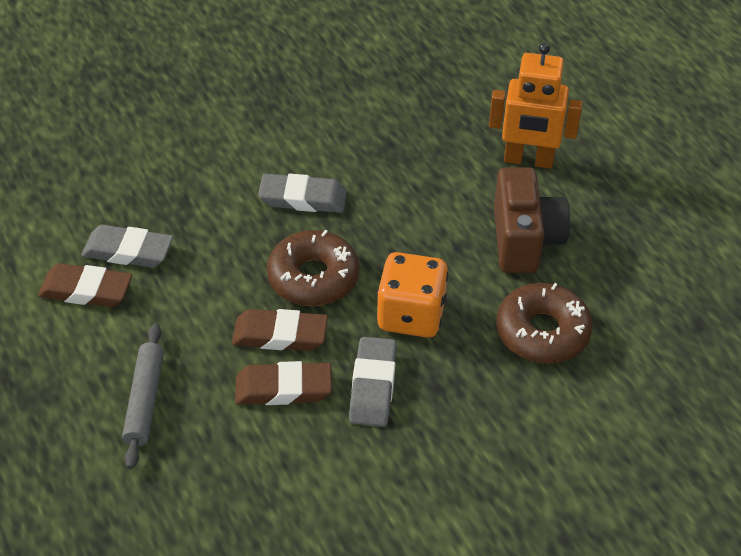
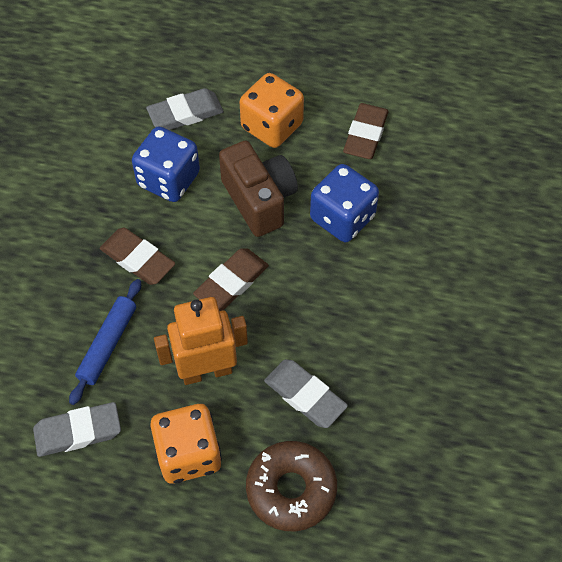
blue dice: none = 0 -> [132,126,200,202] [310,164,379,242] = 2
blue rolling pin: none = 0 -> [69,279,141,405] = 1
brown donut: [267,230,359,306] [496,283,593,364] = 2 -> [246,441,337,531] = 1
grey rolling pin: [122,324,164,469] = 1 -> none = 0
orange dice: [377,252,449,338] = 1 -> [150,404,222,483] [240,73,304,148] = 2

